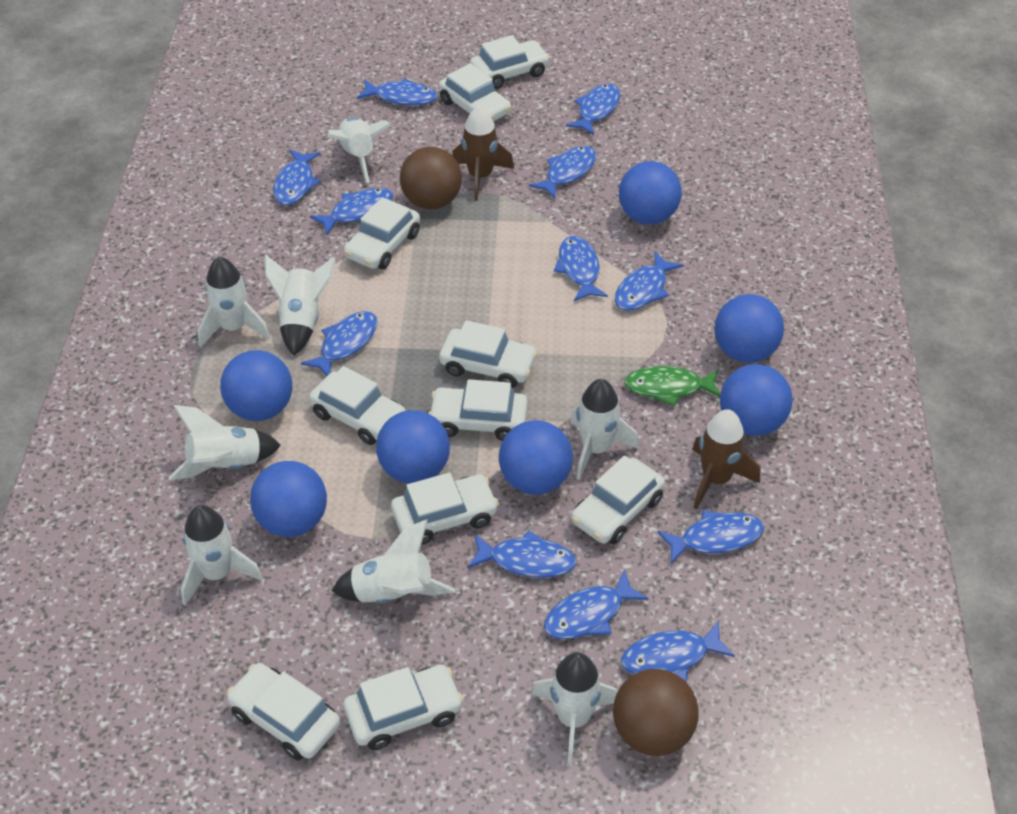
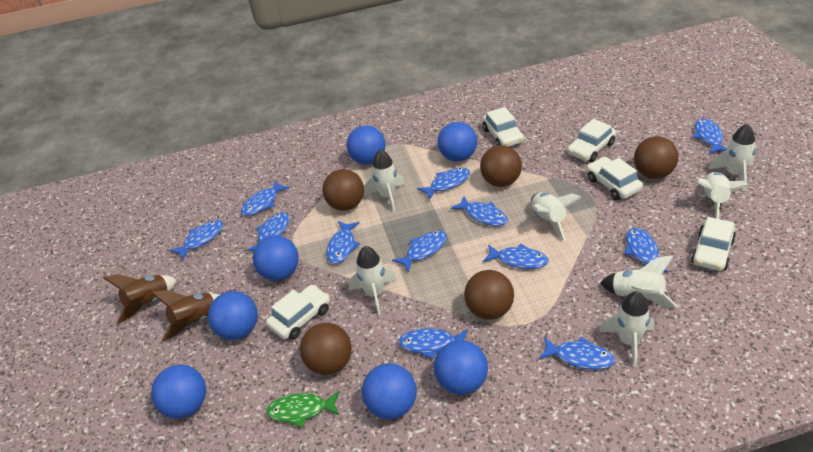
brown ball: [400,147,462,209] [613,669,699,756] = 2 -> [300,323,352,375] [322,169,364,211] [464,270,514,320] [480,145,522,187] [634,136,678,179] = 5
white car: [227,663,340,761] [309,366,406,445] [343,665,463,750] [344,197,420,270] [391,472,499,545] [428,379,528,441] [439,63,511,122] [439,320,538,388] [470,35,550,89] [571,455,665,545] = 10 -> [266,285,330,340] [483,107,524,147] [567,119,616,162] [587,157,643,200] [691,217,736,271] = 5
white rocket: [168,405,281,480] [181,505,263,606] [198,257,270,347] [264,254,335,356] [328,117,392,183] [332,519,455,604] [532,652,617,765] [570,379,639,480] = 8 -> [348,246,396,315] [364,149,405,212] [531,193,581,241] [599,291,655,368] [600,256,678,308] [697,172,749,219] [708,124,756,191] = 7

